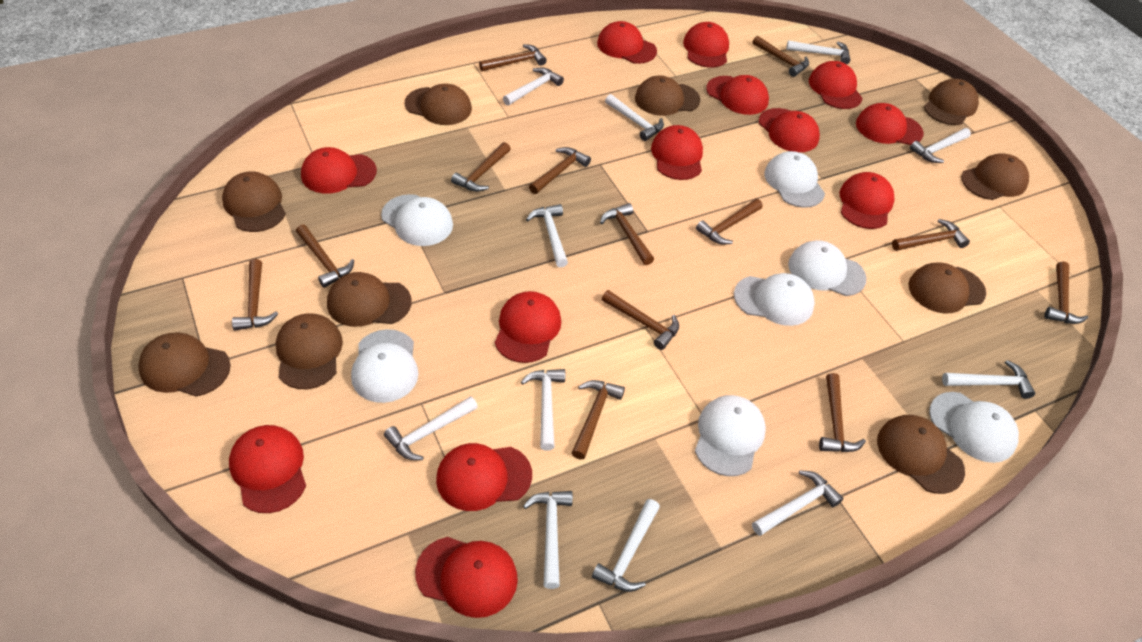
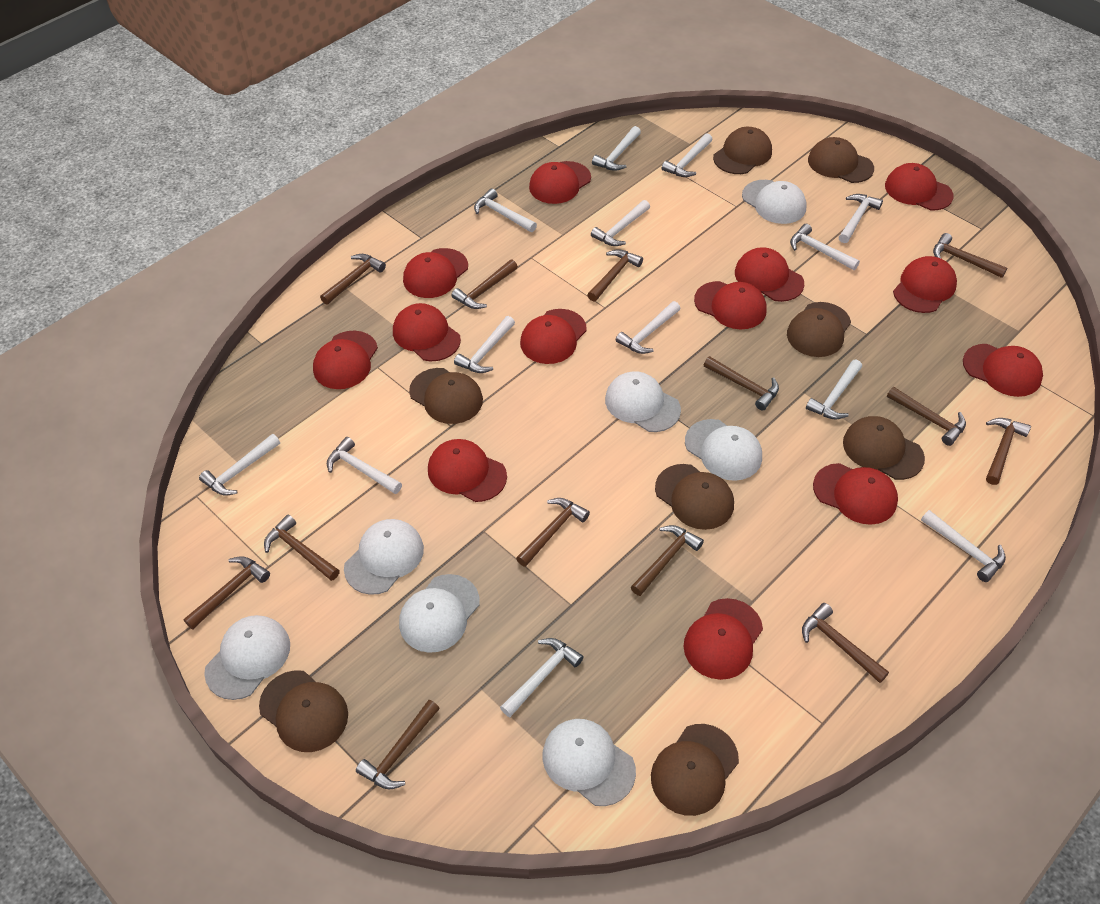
brown cap: [138,332,231,397] [222,171,286,232] [276,313,343,389] [327,272,411,327] [405,84,472,125] [635,76,700,116] [877,415,965,494] [908,262,986,314] [924,79,979,125] [961,153,1029,200] = 10 -> [259,670,348,752] [409,368,483,424] [651,724,739,816] [655,464,734,530] [713,127,772,174] [787,302,851,357] [808,137,874,183] [843,416,925,480] = 8
white hammer: [384,396,478,460] [503,68,564,106] [521,369,565,451] [523,491,573,589] [526,204,568,267] [592,499,660,592] [605,94,664,141] [752,470,843,536] [786,40,850,64] [910,128,971,163] [942,360,1035,399] = 11 -> [199,434,280,496] [327,437,402,494] [454,316,515,373] [474,188,537,232] [500,638,584,717] [591,200,650,246] [592,126,641,171] [616,301,680,354] [662,133,713,177] [790,224,860,270] [806,360,862,420] [839,194,883,243] [921,510,1006,582] = 13

